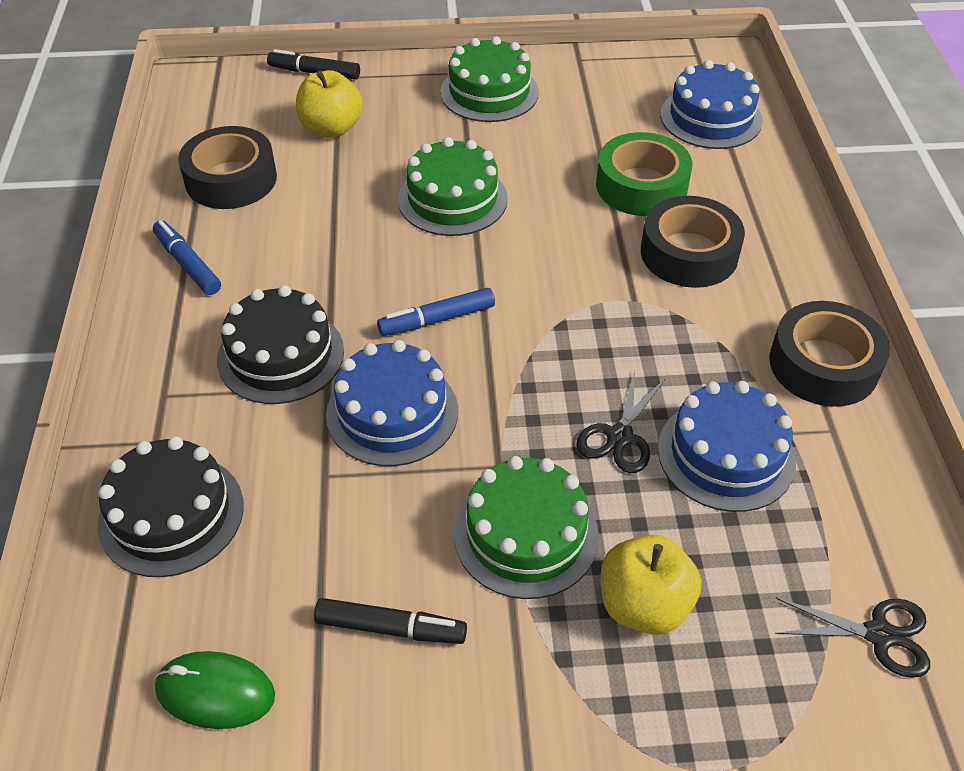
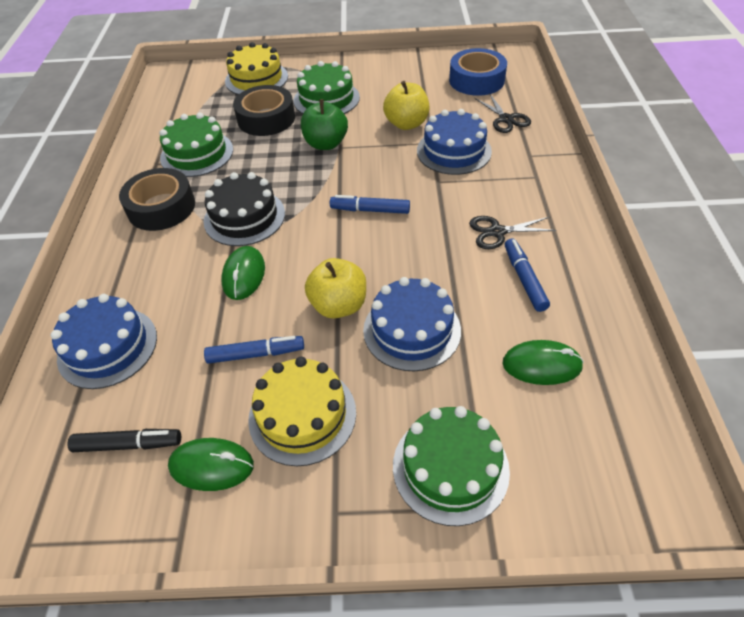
black cake: [98,436,244,577] [217,285,344,404] = 2 -> [204,172,285,246] = 1
black marker: [267,49,360,79] [314,598,467,644] = 2 -> [68,429,181,452] = 1
black tape: [178,126,277,209] [641,196,745,288] [769,301,890,407] = 3 -> [119,168,195,231] [233,85,295,136] = 2
blue marker: [153,220,221,295] [377,288,495,336] = 2 -> [204,336,304,364] [330,195,410,214] [505,239,550,312] = 3
blue tape: none = 0 -> [449,48,507,96] = 1
green apple: none = 0 -> [301,99,348,150] = 1
green mouse: [155,651,275,729] = 1 -> [168,438,254,491] [221,246,265,300] [502,340,584,385] = 3
green tape: [596,132,692,216] = 1 -> none = 0
yellow cake: none = 0 -> [225,42,288,95] [248,357,356,466] = 2

